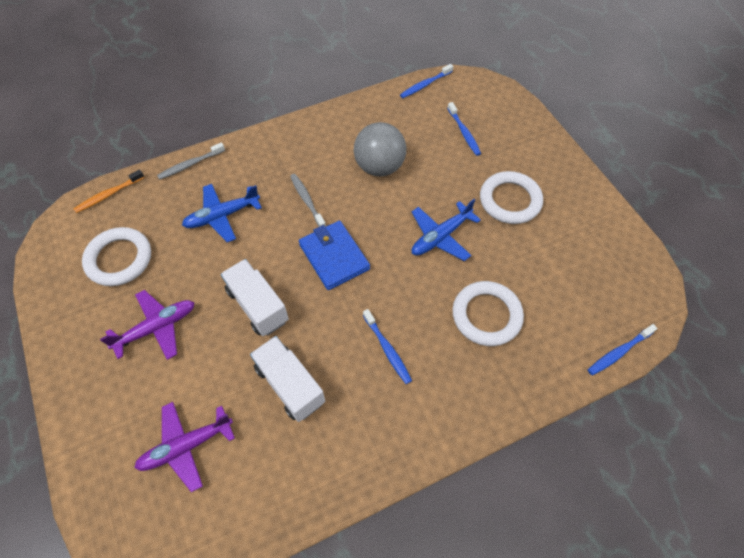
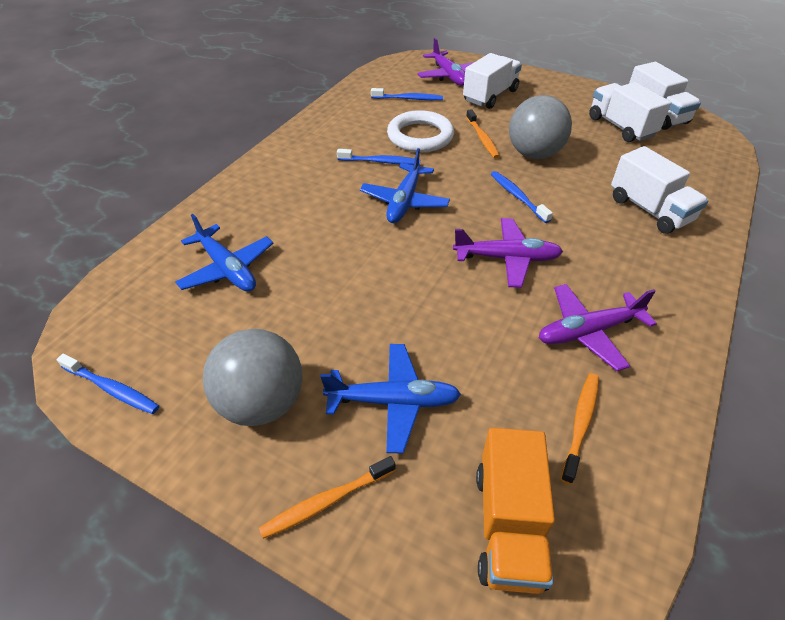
blue plane: [182,184,262,242] [412,199,481,261] = 2 -> [175,214,274,292] [320,344,461,453] [360,148,450,223] = 3
blue wallet: [299,221,370,290] = 1 -> none = 0
grey ball: [354,122,406,177] = 1 -> [203,329,303,426] [509,95,572,159] = 2
grey toothbrush: [157,142,225,179] [290,174,326,227] = 2 -> none = 0
orange toothbrush: [74,170,144,213] = 1 -> [259,456,396,539] [466,109,500,158] [561,373,599,484] = 3
orange truck: none = 0 -> [476,428,555,594] = 1
purple plane: [100,290,195,360] [134,402,235,492] = 2 -> [417,38,474,86] [453,218,563,288] [539,284,657,371] = 3
white ring: [82,227,151,286] [453,281,524,346] [480,171,543,224] = 3 -> [387,110,454,152] = 1
white truck: [221,259,289,336] [250,336,325,422] = 2 -> [463,53,522,109] [589,82,671,142] [611,146,709,234] [629,62,701,130] = 4

